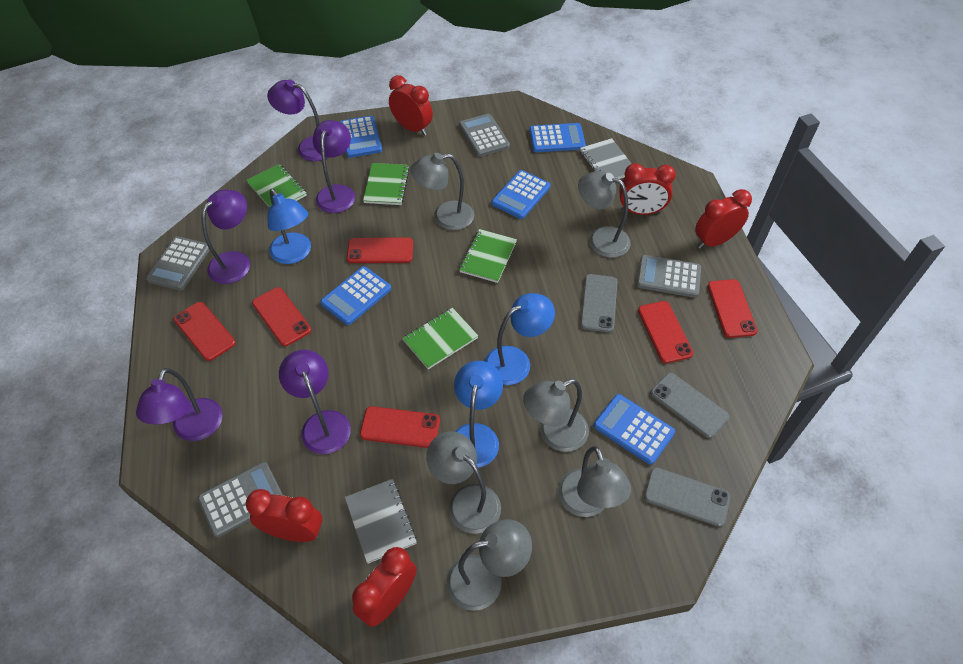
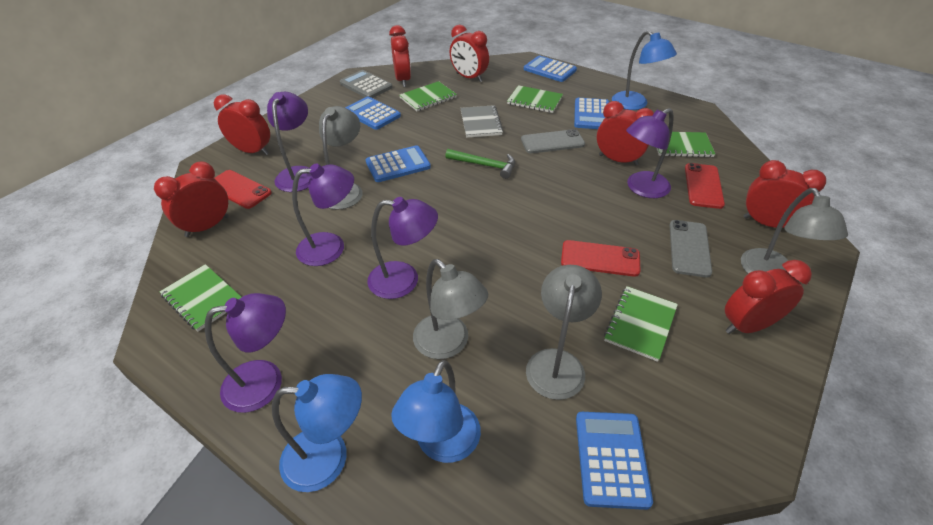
green hammer: none = 0 -> [445,149,515,179] = 1
green notebook: [246,164,307,208] [363,163,410,205] [402,308,478,369] [459,229,517,283] = 4 -> [160,264,241,332] [399,81,457,111] [507,85,563,113] [604,286,678,362] [657,132,715,157] = 5
grey calculator: [146,236,210,291] [198,462,283,537] [459,114,510,157] [637,255,701,298] = 4 -> [340,70,393,98] = 1
grey lamp: [410,153,474,230] [426,431,501,534] [446,519,532,611] [523,379,589,452] [558,446,631,517] [578,171,631,258] = 6 -> [319,106,363,210] [413,259,488,359] [526,265,602,400] [741,188,848,273] = 4
grey notebook: [345,479,417,564] [580,138,632,179] = 2 -> [461,105,503,138] = 1
grey phone: [580,274,618,332] [644,467,730,527] [651,373,729,438] = 3 -> [521,129,585,153] [670,220,712,278] = 2
red clock: [246,489,323,542] [352,547,417,627] [389,75,433,135] [619,163,676,215] [695,189,752,249] = 5 -> [154,161,229,237] [214,94,270,155] [389,25,411,87] [450,25,489,82] [597,101,654,166] [725,260,812,334] [744,160,826,228] = 7
red phone: [174,302,236,361] [252,287,311,346] [347,237,413,263] [360,406,440,448] [638,301,693,363] [707,279,757,338] = 6 -> [214,170,272,209] [561,240,641,277] [685,163,725,209] = 3

